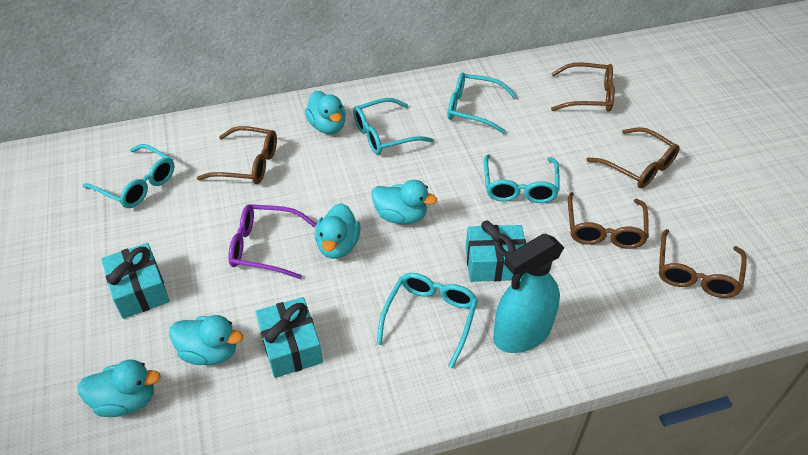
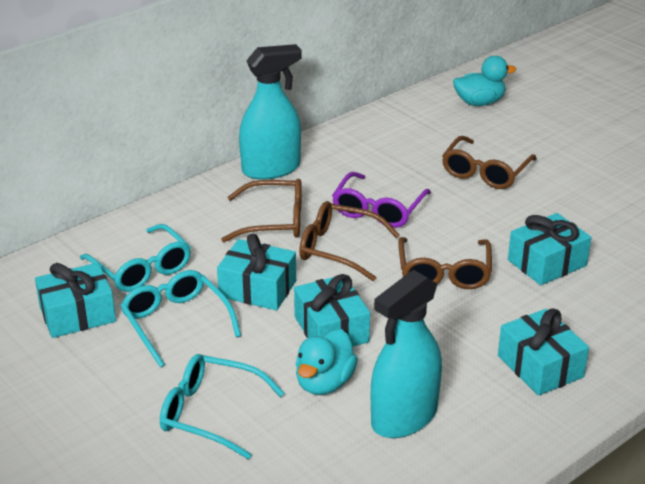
brown glasses: [197,126,277,184] [551,62,615,112] [568,192,649,249] [586,127,680,188] [659,229,747,298] = 5 -> [221,179,302,242] [299,201,399,281] [398,237,492,289] [442,136,537,189] = 4
turquoise duck: [78,359,161,417] [169,315,243,365] [305,91,346,134] [315,203,361,259] [372,180,437,224] = 5 -> [296,329,358,395] [453,56,516,106] = 2
turquoise gift: [101,243,170,319] [256,297,323,378] [466,221,526,282] = 3 -> [35,262,116,338] [217,234,296,310] [294,274,370,346] [498,309,589,396] [508,213,591,285] = 5
turquoise glasses: [83,144,175,208] [353,98,434,155] [377,273,478,368] [448,72,517,134] [484,154,559,203] = 5 -> [80,224,191,292] [121,270,241,368] [160,354,284,459] = 3
turquoise spray bottle: [493,234,564,353] = 1 -> [239,44,301,180] [371,270,442,438] = 2

